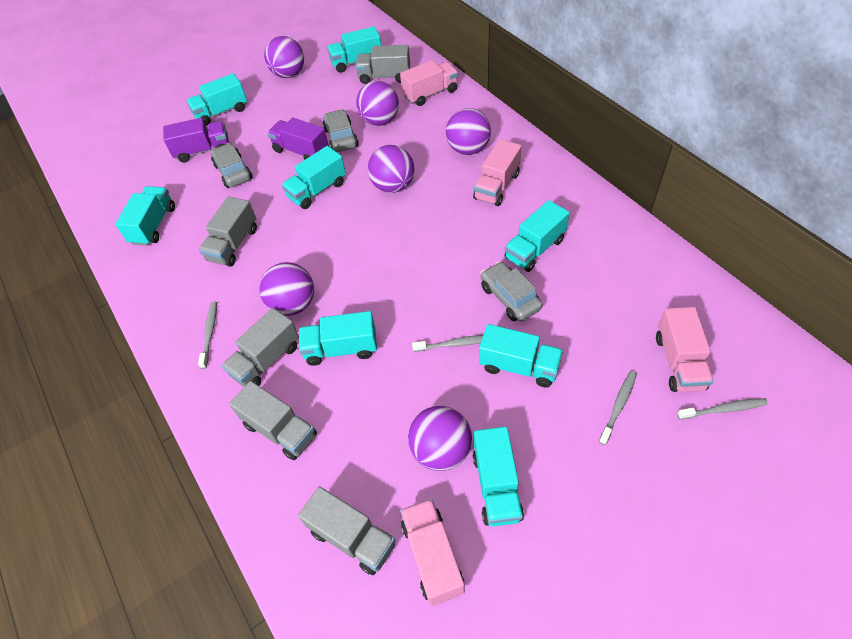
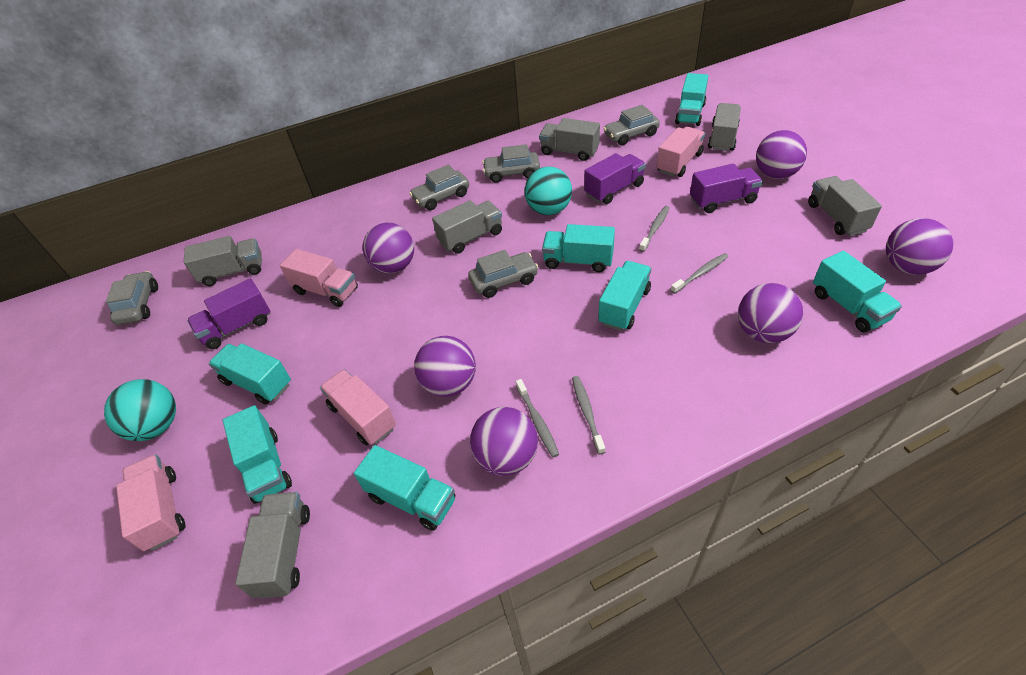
grey car: [211,143,252,188] [323,109,359,152] [481,261,543,321] = 3 -> [106,271,158,325] [409,165,469,210] [468,250,539,298] [482,144,540,183] [603,105,660,146] = 5
grey truck: [199,196,257,267] [222,308,299,387] [229,381,317,460] [298,487,395,575] [355,45,410,84] = 5 -> [184,236,262,286] [235,492,310,599] [432,200,502,254] [539,118,600,161] [708,103,741,151] [808,176,882,236] = 6
purple truck: [163,118,229,163] [267,118,329,160] = 2 -> [187,278,270,349] [584,153,646,204] [690,163,763,213] = 3
turquoise ball: none = 0 -> [104,379,176,441] [525,167,572,215] = 2
turquoise truck: [115,186,175,246] [186,73,247,125] [282,146,346,209] [299,311,377,366] [327,26,381,73] [473,427,524,526] [479,324,563,388] [505,200,570,272] = 8 -> [209,343,291,405] [223,405,292,504] [354,445,455,531] [542,224,615,272] [598,261,651,331] [675,73,708,126] [813,251,902,332] = 7

